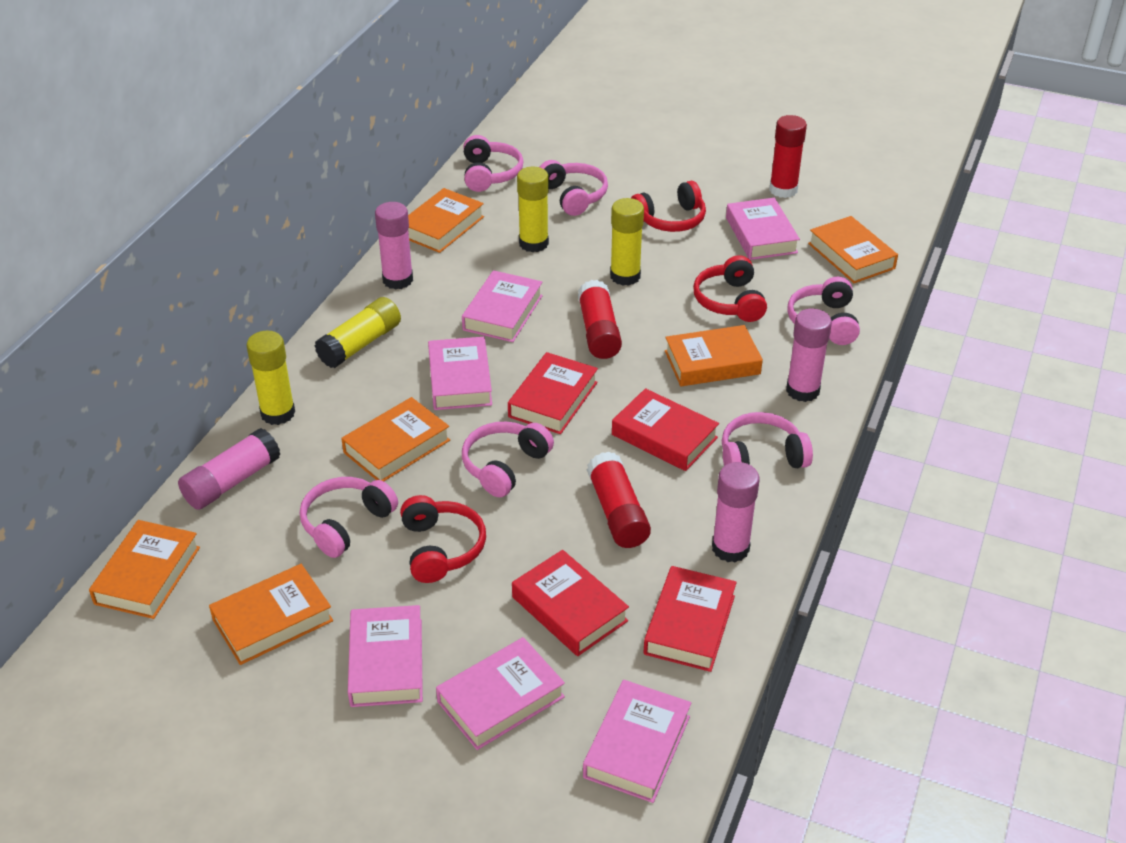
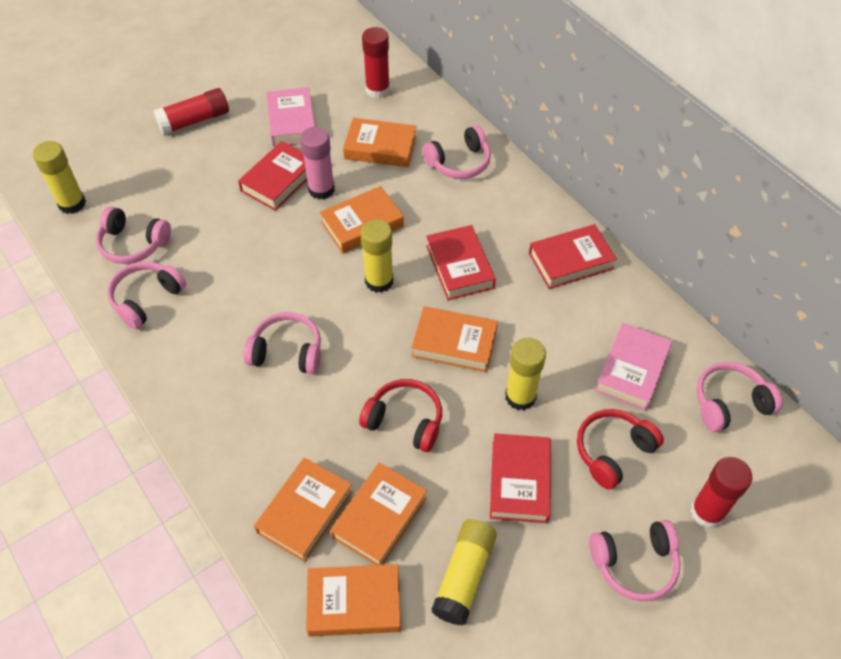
pink book: [348,605,423,707] [428,337,492,410] [436,637,565,750] [462,270,543,342] [583,680,691,803] [726,198,800,260] = 6 -> [266,87,315,147] [595,323,672,411] = 2
pink glue stick: [178,428,280,510] [375,202,413,290] [712,462,760,562] [786,308,832,402] = 4 -> [300,127,335,199] = 1
red headphones: [400,495,486,583] [631,181,706,232] [693,255,767,322] = 3 -> [359,379,442,452] [577,409,664,490] = 2

